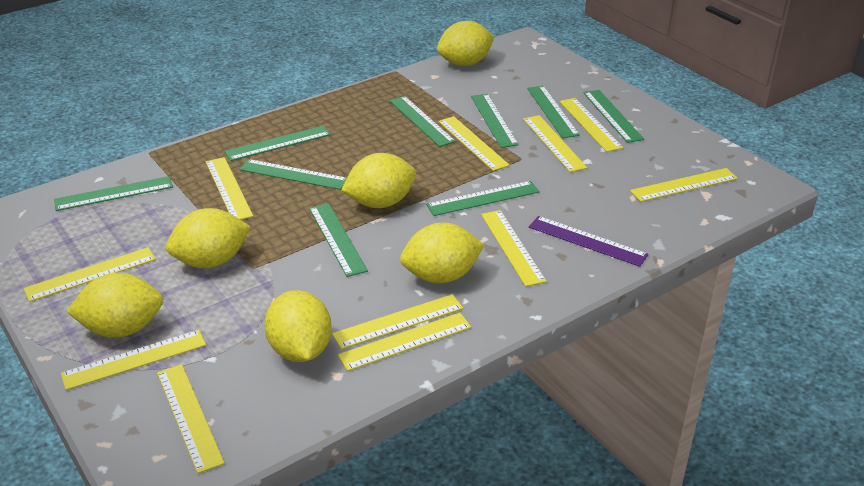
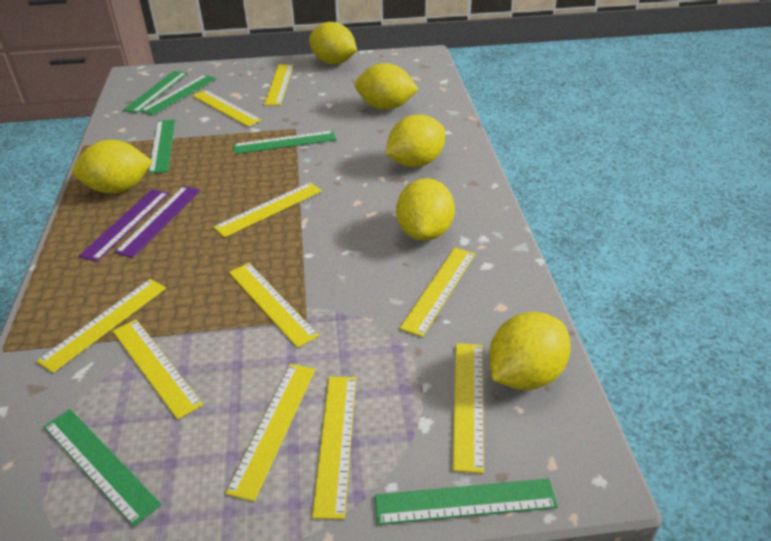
green ruler: [54,176,173,211] [224,125,331,161] [239,159,347,190] [309,203,368,277] [389,96,456,147] [426,181,540,216] [471,94,519,148] [527,86,580,138] [584,90,644,143] = 9 -> [44,409,161,527] [123,71,187,113] [140,75,216,116] [148,119,175,174] [233,131,336,154] [375,478,558,525] = 6
purple ruler: [529,216,649,267] = 1 -> [79,189,169,262] [115,186,201,258] = 2
yellow ruler: [24,247,156,302] [61,330,206,390] [157,364,225,474] [206,157,253,220] [332,294,463,349] [338,313,471,371] [438,116,510,171] [481,210,547,287] [523,115,587,172] [559,98,623,152] [630,168,738,202] = 11 -> [37,279,166,373] [113,319,203,420] [192,90,261,127] [213,182,322,237] [225,364,315,502] [229,263,319,348] [264,64,294,106] [312,377,356,519] [400,248,475,337] [452,343,484,473] = 10

